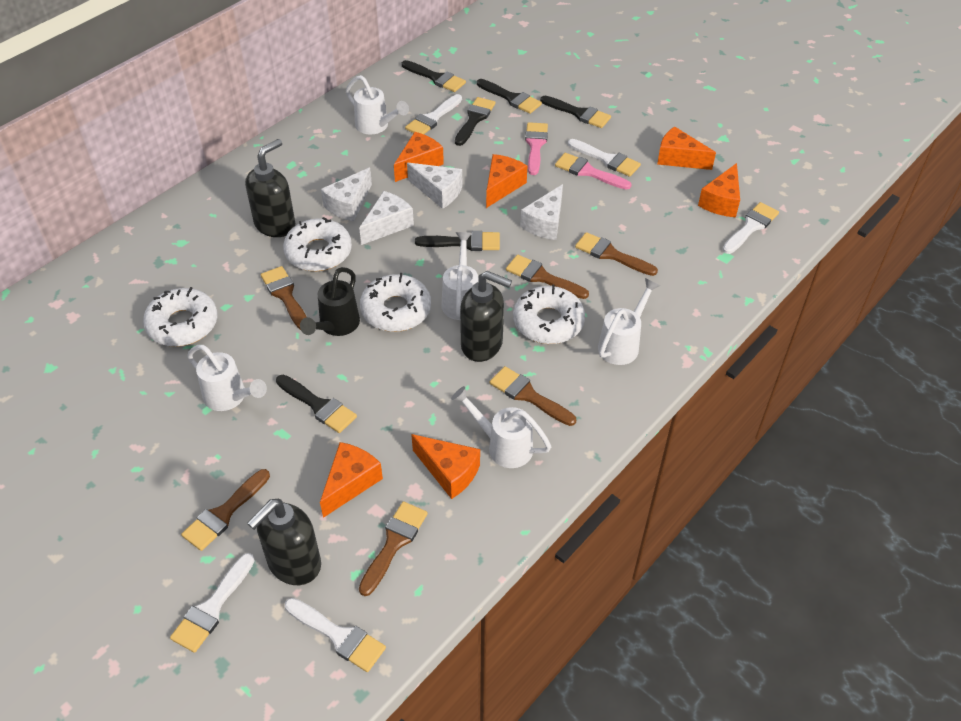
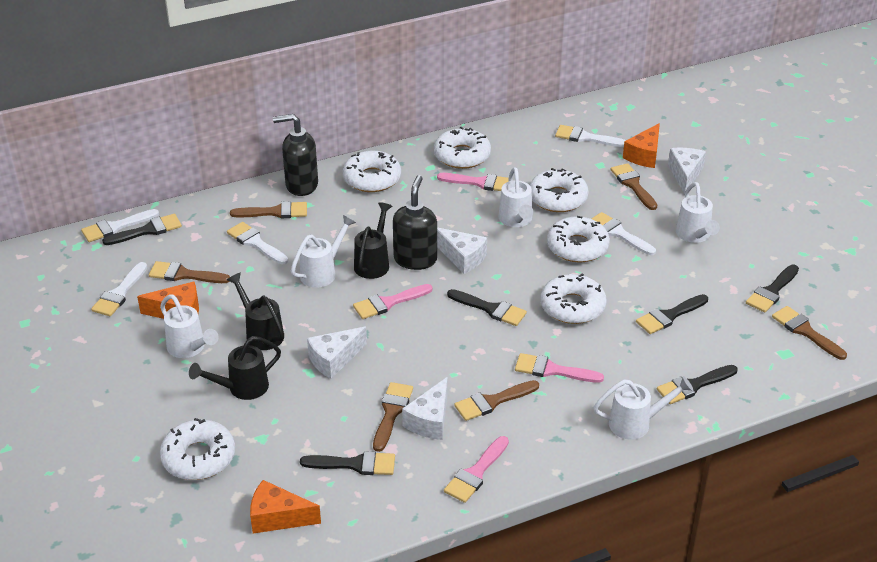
black soap dispenser: [245,139,295,237] [247,499,321,585] [460,271,512,362] = 3 -> [273,114,318,196] [393,175,437,270] = 2
black watering can: [300,267,360,336] = 1 -> [189,336,281,400] [227,273,284,350] [354,202,392,279] = 3
orange cheese: [320,442,383,518] [394,132,444,182] [411,434,480,499] [486,154,527,208] [657,126,716,170] [698,163,740,217] = 6 -> [137,282,199,319] [250,480,321,533] [623,123,660,168] = 3
pink brush: [525,122,548,175] [555,153,632,190] = 2 -> [353,284,433,319] [437,173,509,191] [444,436,509,503] [515,353,604,383] = 4
white donut: [143,287,217,347] [283,217,352,271] [360,273,431,332] [513,284,585,344] = 4 -> [160,418,235,480] [343,151,401,192] [434,127,491,169] [530,168,589,212] [541,273,607,324] [547,216,610,263] = 6

